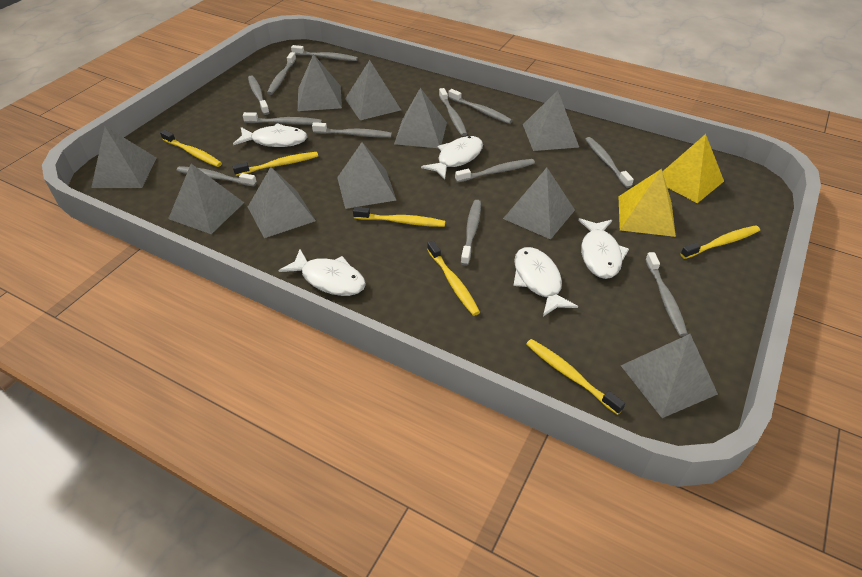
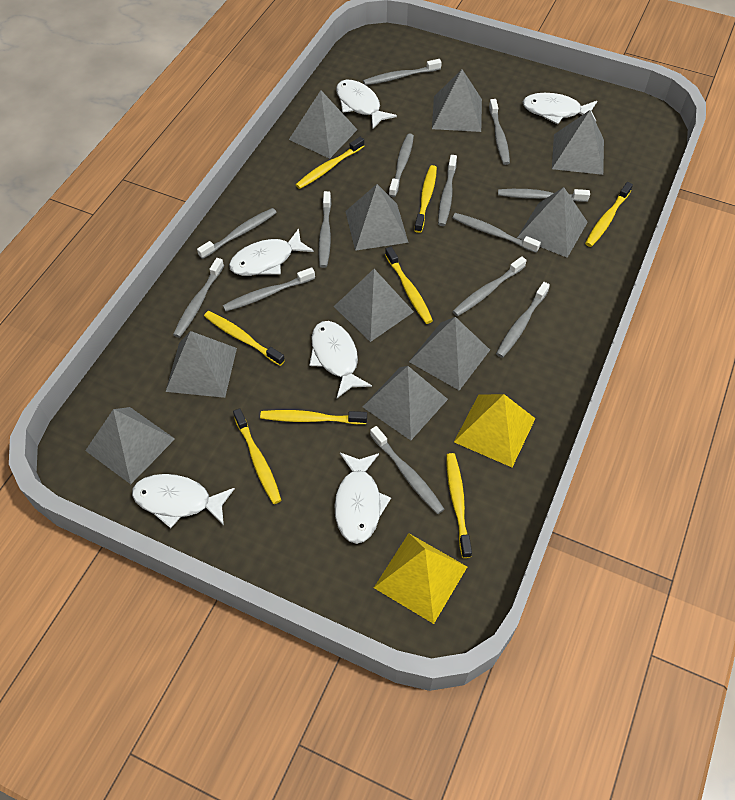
grey toothbrush: [176,166,257,187] [243,112,322,125] [248,75,270,115] [267,52,296,95] [291,45,358,61] [312,122,392,138] [439,88,467,136] [448,89,513,124] [455,159,535,183] [461,200,481,266] [585,137,634,188] [645,252,688,337] = 12 -> [173,258,224,338] [197,208,277,259] [223,267,315,311] [319,191,331,268] [363,59,442,85] [370,426,444,514] [389,133,414,197] [438,155,457,226] [452,256,527,316] [453,213,541,253] [489,99,510,165] [496,282,550,358] [498,189,590,202] = 13
white fish: [233,123,307,147] [278,249,366,296] [421,136,483,180] [514,247,578,316] [578,218,629,279] = 5 -> [132,474,235,528] [229,228,314,276] [309,321,372,398] [334,453,391,544] [336,80,397,129] [523,93,597,124] = 6
yellow toothbrush: [160,130,222,167] [232,152,318,176] [353,207,445,227] [427,241,480,316] [526,339,625,415] [680,225,760,259] = 6 -> [204,311,285,366] [233,408,281,504] [260,410,367,424] [296,137,364,189] [385,247,433,324] [414,165,437,233] [446,453,472,558] [585,182,633,247] = 8

